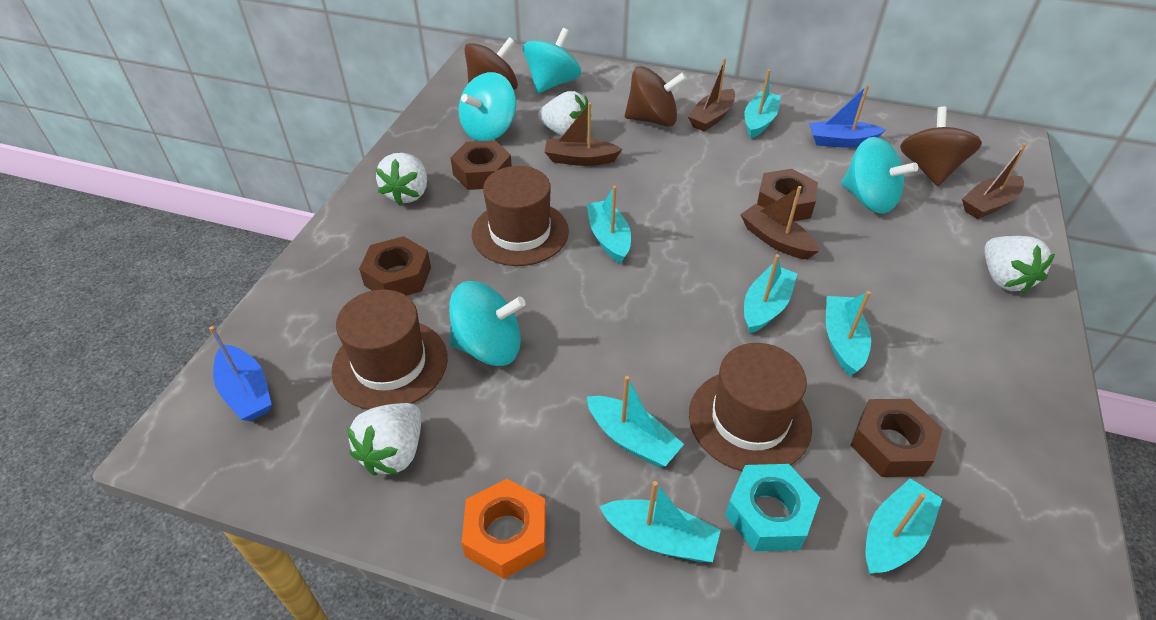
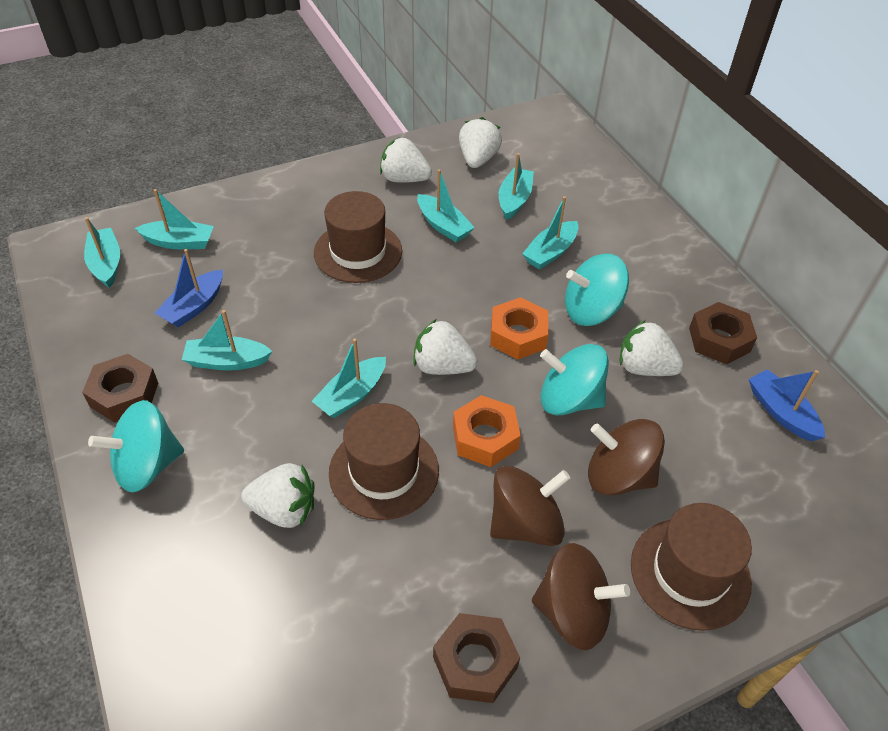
brown boat: [545,102,622,166] [688,58,735,131] [740,186,819,260] [962,143,1027,219] = 4 -> none = 0
brown nut: [359,236,431,296] [451,140,512,190] [757,169,818,221] [850,399,943,477] = 4 -> [82,354,158,423] [433,613,520,703] [689,302,757,364] = 3
orange nut: [461,479,546,579] = 1 -> [453,395,521,467] [490,297,549,359] = 2
turquoise nut: [725,464,820,551] = 1 -> none = 0
turquoise spinning top: [449,281,526,366] [459,72,516,141] [523,28,581,94] [841,137,918,214] = 4 -> [88,400,184,492] [540,344,609,415] [565,254,629,326] = 3
white strawberry: [347,403,421,476] [376,153,427,205] [538,91,588,136] [985,236,1055,294] = 4 -> [241,463,315,528] [380,137,432,183] [413,319,477,375] [459,117,502,168] [620,320,684,376] = 5

